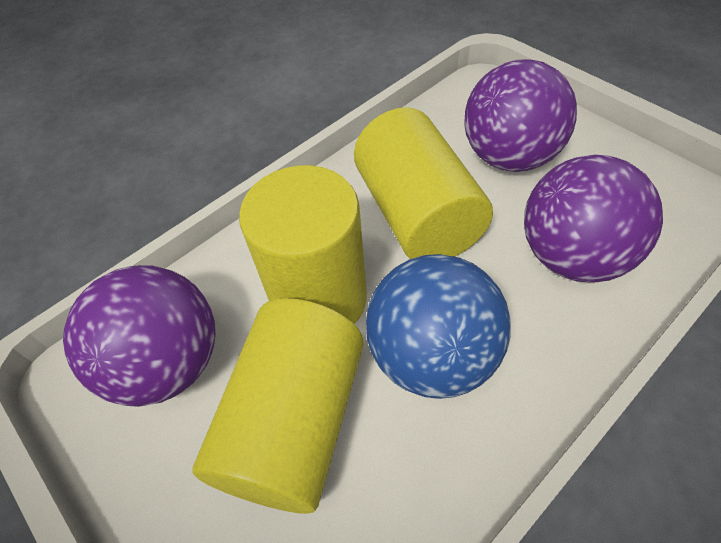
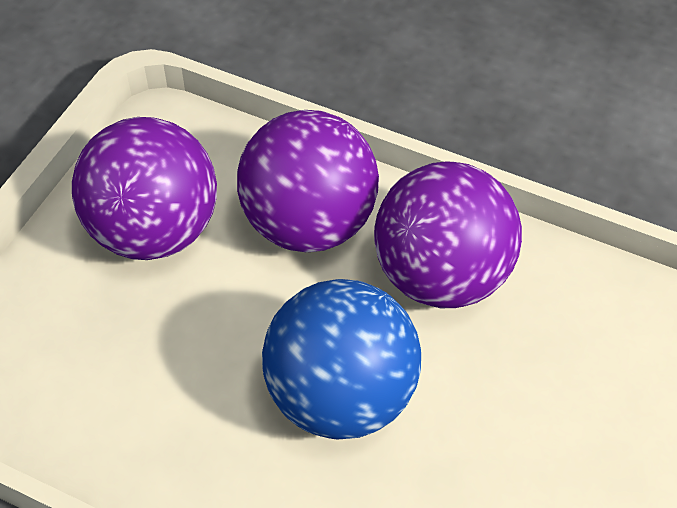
yellow cylinder: [192,298,363,514] [239,165,367,324] [354,107,493,259] = 3 -> none = 0

